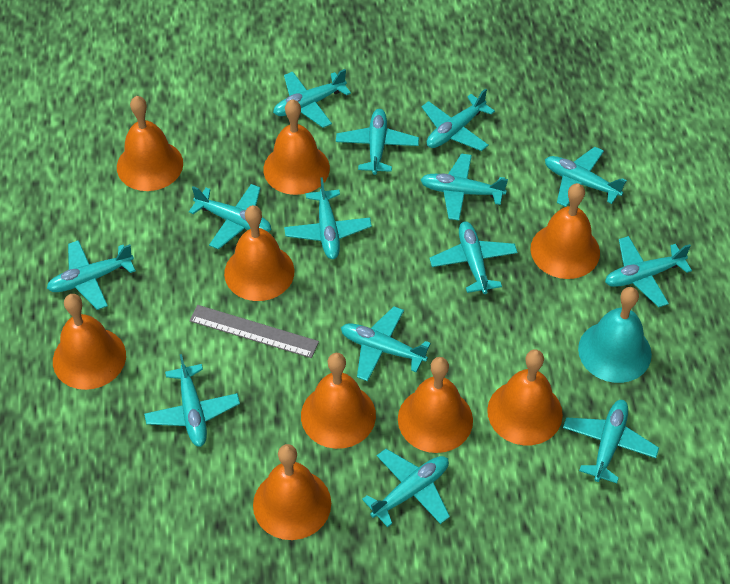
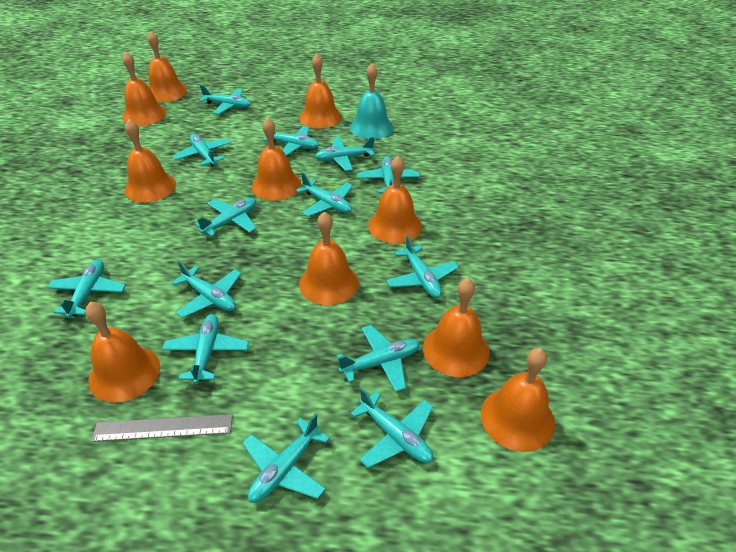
orange bell: [53,294,126,390] [117,96,183,191] [224,205,295,301] [253,444,331,540] [263,99,330,195] [301,353,376,449] [398,357,473,453] [487,349,563,445] [530,183,600,279] = 9 -> [85,302,160,403] [122,52,166,126] [125,119,176,203] [148,31,187,102] [252,117,302,201] [299,54,342,129] [299,212,359,305] [368,156,422,244] [423,278,490,377] [481,348,555,452] = 10

